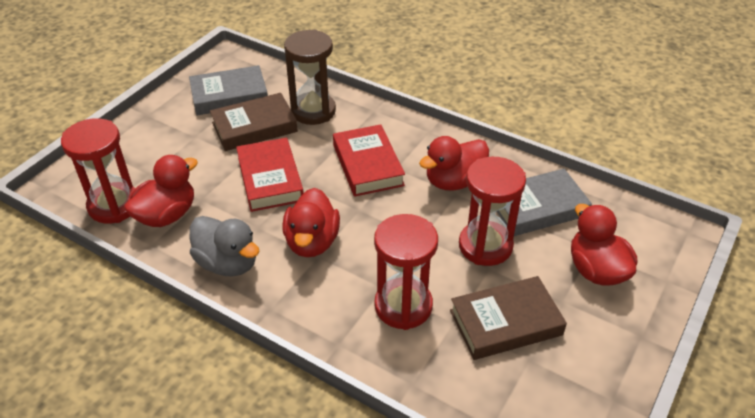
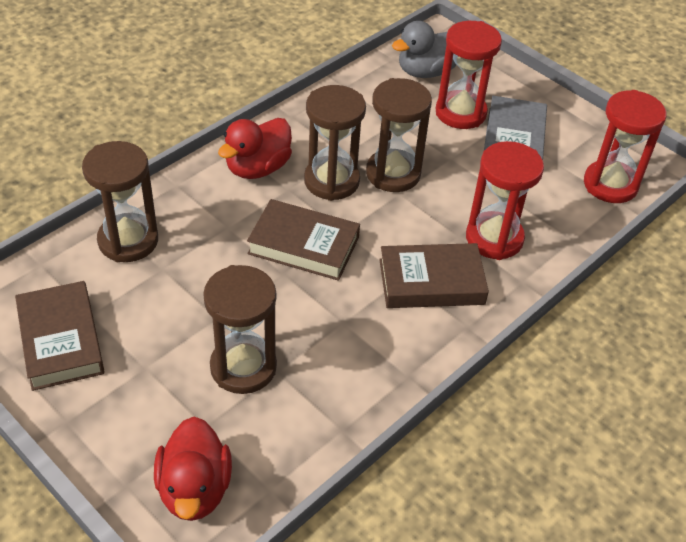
brown book: [210,93,298,151] [450,276,567,360] = 2 -> [15,281,105,391] [247,199,360,281] [379,243,489,308] = 3
brown hourglass: [284,29,336,125] = 1 -> [82,141,158,262] [203,265,277,394] [304,85,366,201] [366,78,432,192] = 4
grey book: [189,65,268,115] [497,169,592,236] = 2 -> [484,96,547,160] = 1
red book: [236,138,304,212] [333,124,405,197] = 2 -> none = 0
red duck: [124,155,198,227] [282,188,340,257] [419,136,489,190] [571,204,637,286] = 4 -> [154,417,232,521] [218,118,292,179] = 2

